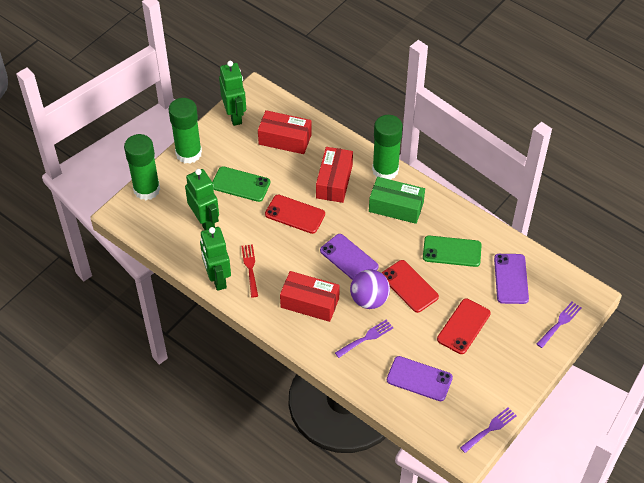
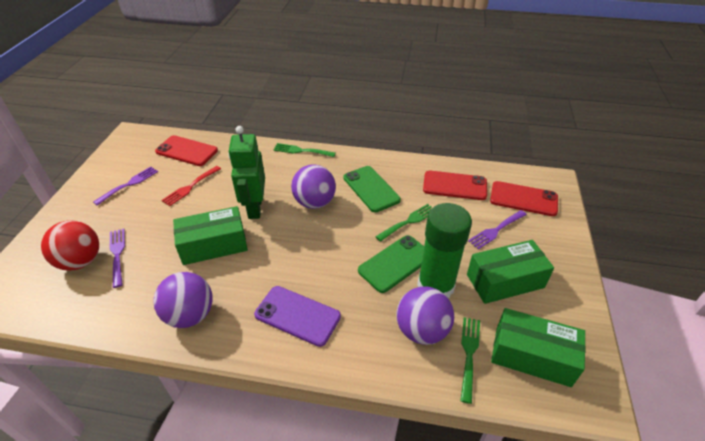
green box: [369,177,425,224] = 1 -> [173,206,248,265] [467,240,554,304] [491,308,586,387] = 3
green fork: none = 0 -> [273,143,336,157] [375,204,432,242] [460,317,480,404] = 3
green glue stick: [124,134,160,200] [169,98,202,164] [372,115,403,180] = 3 -> [417,203,472,298] = 1
green robot: [185,169,219,230] [200,227,231,291] [219,61,246,126] = 3 -> [228,126,265,219] = 1
purple ball: [350,269,390,309] = 1 -> [153,272,213,328] [291,164,336,209] [396,286,454,345] = 3
purple phone: [320,234,378,280] [387,356,453,401] [494,254,529,304] = 3 -> [254,286,341,347] = 1
red ball: none = 0 -> [41,220,99,271] = 1
red box: [258,110,312,154] [280,271,340,322] [316,147,353,203] = 3 -> none = 0

